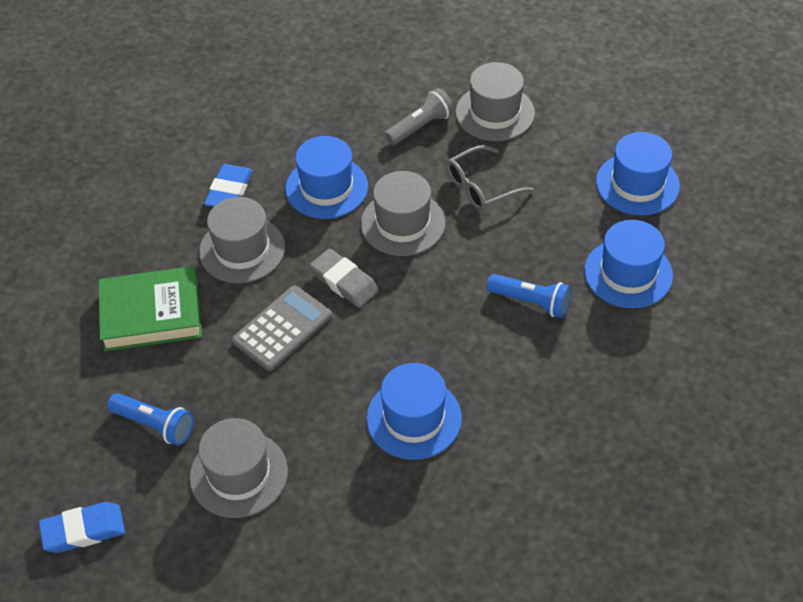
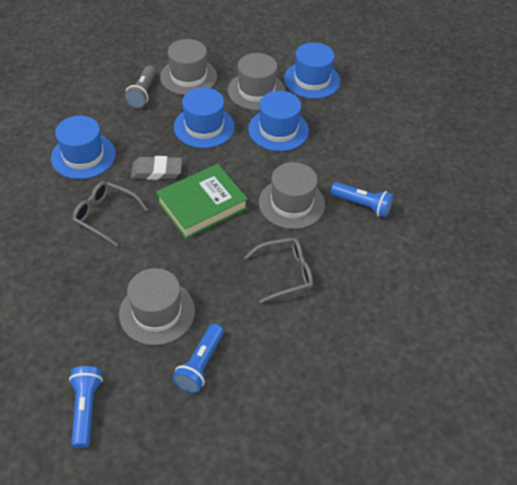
blue eraser: [39,502,125,553] [204,164,253,207] = 2 -> none = 0
blue flashlight: [107,393,194,446] [487,274,571,318] = 2 -> [69,366,103,448] [173,324,224,393] [331,182,394,218] = 3
grey calculator: [232,286,332,371] = 1 -> none = 0
grey glasses: [447,145,534,211] = 1 -> [73,181,148,247] [244,238,313,303] = 2

